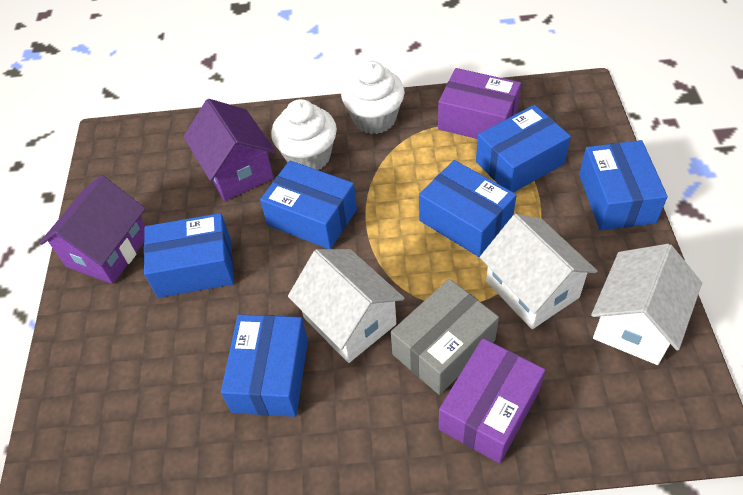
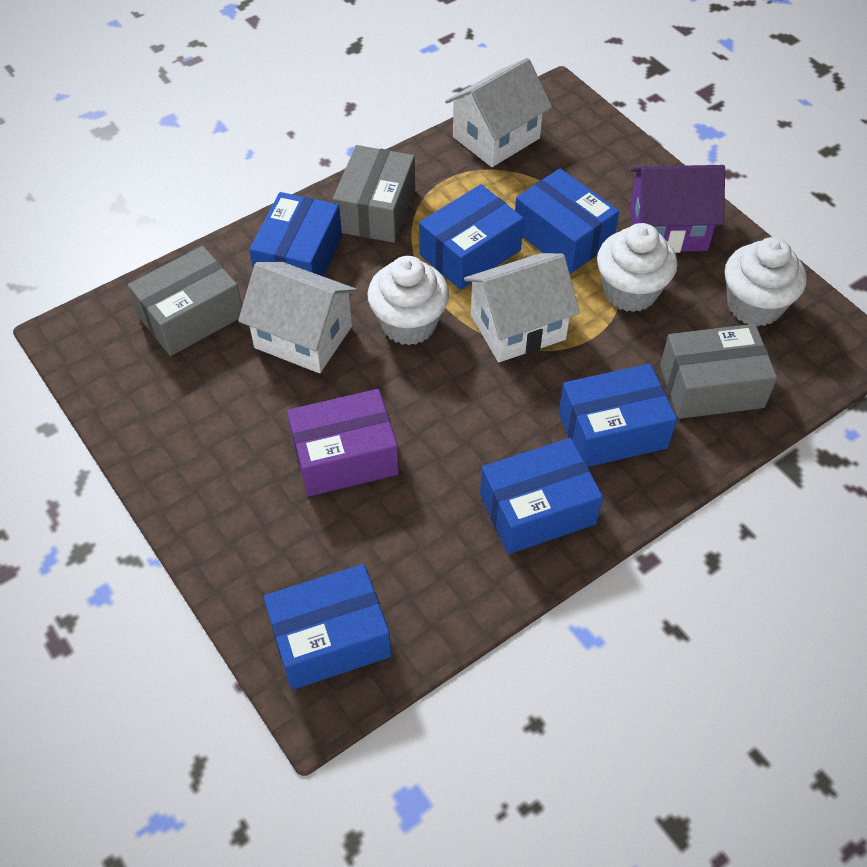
grey box: [391,279,499,395] = 1 -> [128,246,242,356] [333,145,415,243] [660,324,777,419] = 3
purple box: [438,68,521,139] [438,338,545,463] = 2 -> [287,389,399,497] = 1
purple house: [40,175,146,284] [183,99,275,201] = 2 -> [630,165,725,253] = 1
white cupcake: [271,99,337,170] [341,61,405,134] = 2 -> [367,256,449,345] [597,223,677,312] [725,237,807,326] = 3

